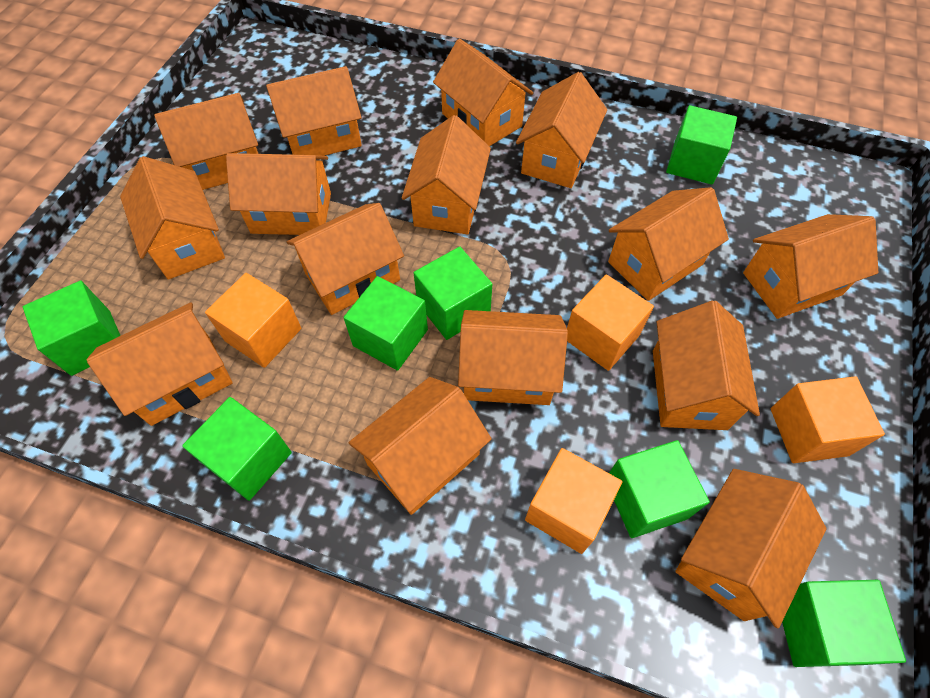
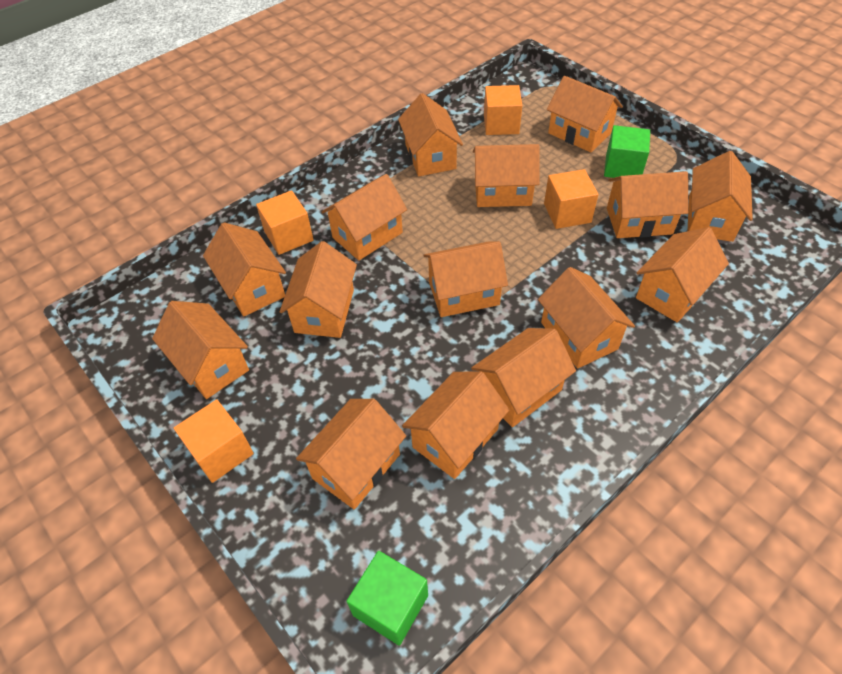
green cube: [23,281,121,376] [182,397,292,501] [344,276,428,371] [414,247,492,340] [609,440,710,538] [666,105,737,185] [782,580,906,667] = 7 -> [346,551,428,646] [604,125,650,178] = 2

